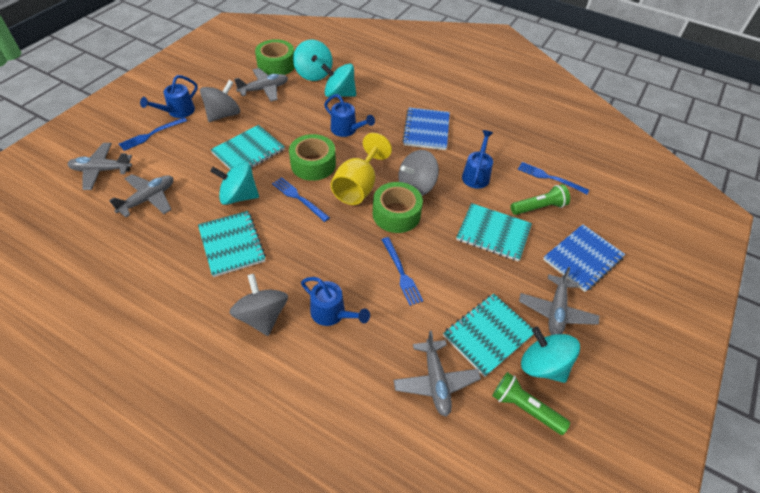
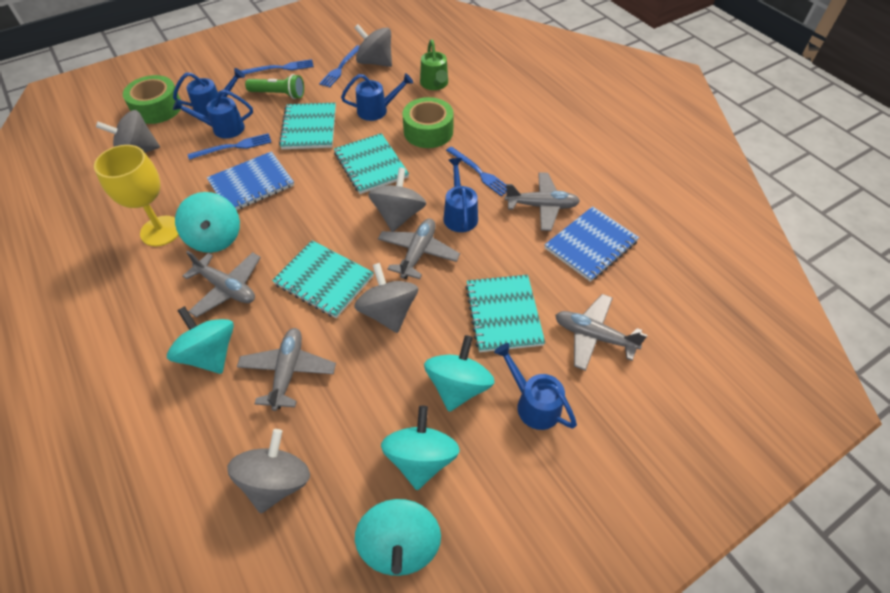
blue watering can: [140,75,198,118] [301,277,370,326] [324,94,375,137] [462,130,493,189] = 4 -> [173,68,245,117] [173,89,253,138] [341,73,413,121] [444,158,478,232] [494,343,577,430] = 5
green flashlight: [492,372,570,435] [511,184,570,215] = 2 -> [245,74,304,99] = 1
green tape: [255,39,295,75] [289,134,336,181] [373,182,423,233] = 3 -> [123,75,181,124] [402,97,454,148] = 2
green watering can: none = 0 -> [420,39,448,90] = 1
grey spinning top: [200,80,240,122] [229,274,288,336] [398,150,439,196] = 3 -> [96,110,160,153] [227,429,310,513] [354,24,392,67] [354,263,418,333] [368,167,426,232] = 5
turquoise spinning top: [210,161,259,205] [293,40,333,81] [321,64,356,97] [521,327,580,383] = 4 -> [167,306,234,374] [175,192,240,253] [355,499,441,576] [381,405,460,490] [424,335,495,412] = 5

